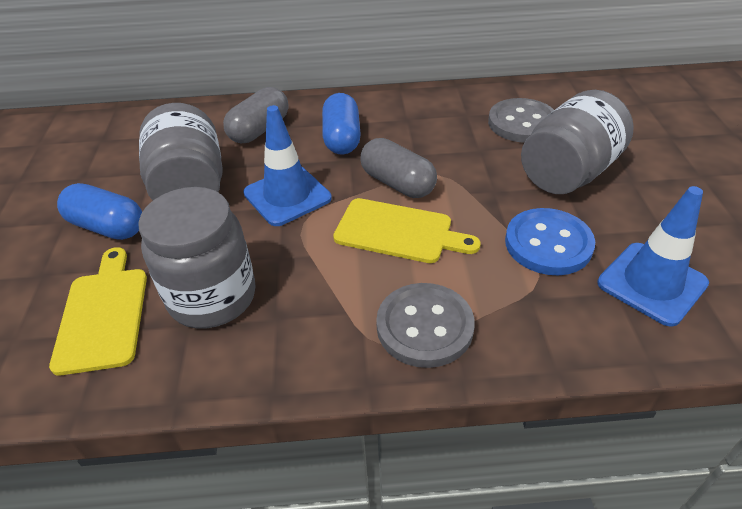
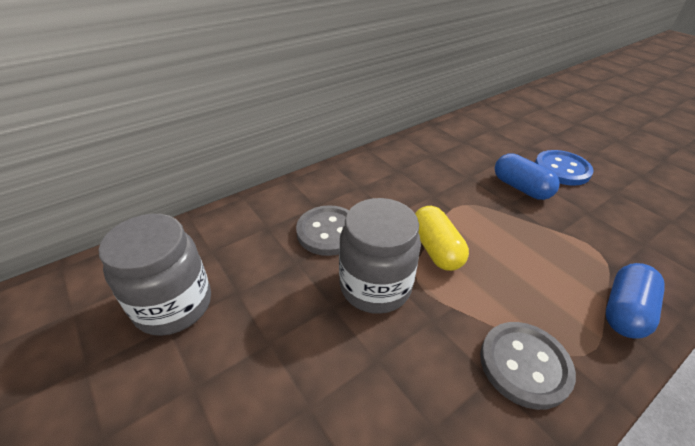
blue traffic cone: [243,105,332,226] [597,186,709,327] = 2 -> none = 0
grey capsule: [223,87,288,143] [361,138,437,198] = 2 -> none = 0
grey jar: [138,187,256,328] [139,103,222,201] [521,90,634,194] = 3 -> [99,214,211,336] [339,198,421,314] = 2
yellow capsule: none = 0 -> [415,206,469,271] = 1
yellow cutting board: [49,247,147,375] [333,198,481,263] = 2 -> none = 0

